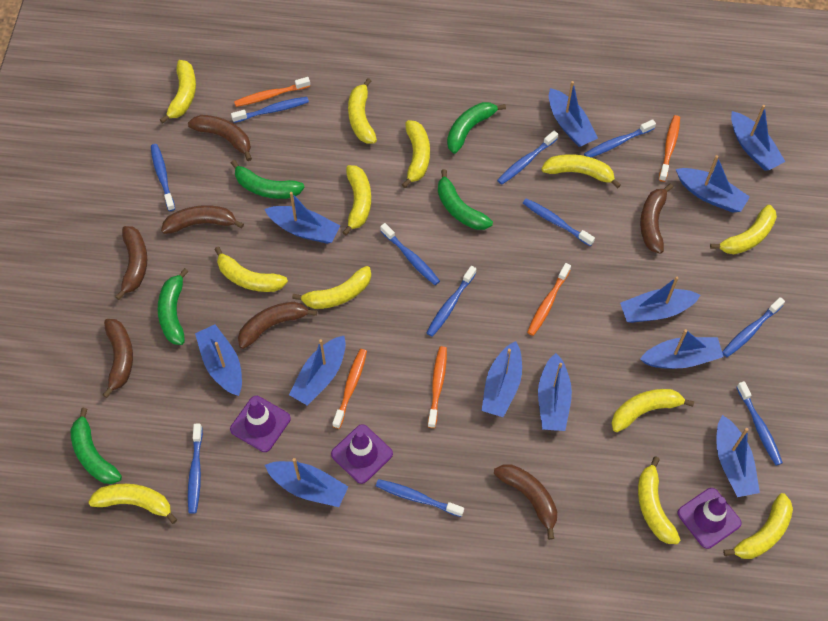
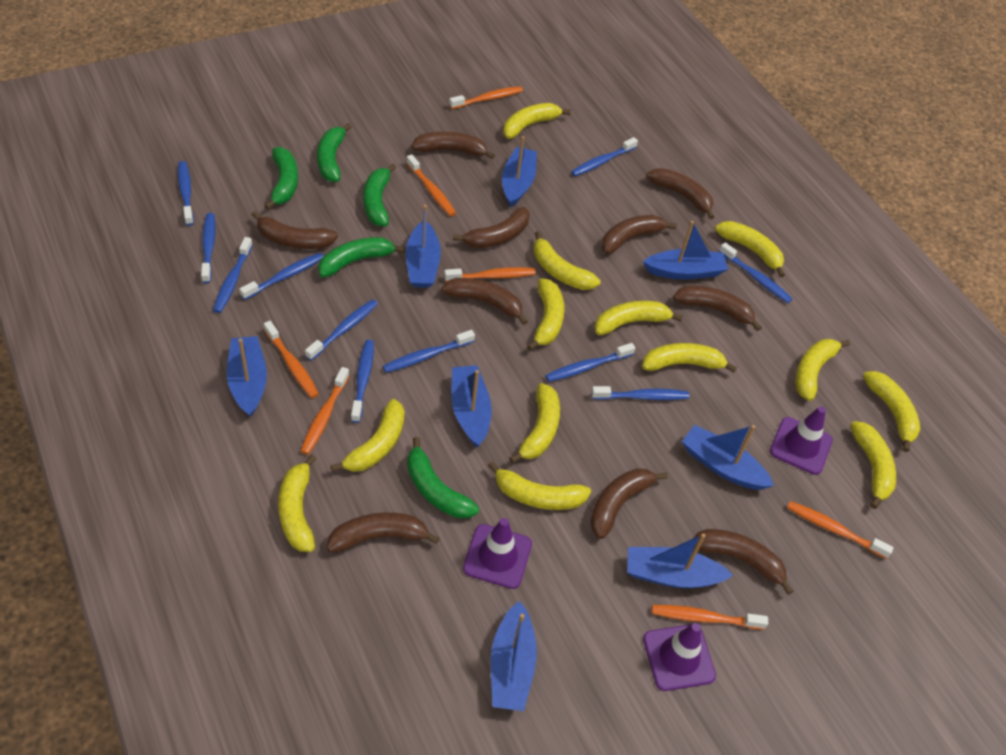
blue boat: [195,325,242,396] [264,192,340,244] [265,458,349,507] [289,336,346,406] [482,341,522,417] [538,353,572,431] [549,81,598,147] [620,277,701,323] [640,329,723,369] [676,155,750,213] [716,415,760,497] [731,105,786,171] = 12 -> [227,336,267,417] [406,205,441,288] [451,365,492,447] [490,601,537,711] [502,136,537,207] [627,533,733,588] [643,221,728,280] [682,425,774,490] = 8
brown banana: [103,319,133,398] [115,226,147,300] [161,205,244,234] [188,115,252,161] [238,302,317,349] [494,464,557,540] [640,183,673,254] = 7 -> [252,211,338,249] [326,512,440,552] [411,132,495,159] [441,278,528,325] [453,207,530,248] [590,468,668,539] [602,215,677,254] [646,168,714,219] [673,286,762,331] [693,529,794,595] = 10
orange toothbrush: [234,77,310,107] [332,349,367,429] [428,346,447,428] [527,263,571,336] [659,115,680,182] = 5 -> [264,321,319,398] [301,367,350,455] [406,154,456,216] [444,267,536,282] [449,86,523,109] [652,605,768,630] [787,501,894,559] = 7
yellow banana: [88,484,177,524] [160,60,196,123] [214,247,288,292] [292,266,371,309] [342,165,371,236] [348,78,377,143] [402,120,430,188] [542,154,621,188] [611,389,694,432] [638,456,680,544] [710,205,777,254] [723,493,793,559] = 12 -> [278,455,317,552] [330,399,405,472] [488,461,591,510] [503,103,571,139] [509,383,560,463] [527,278,565,351] [534,231,600,290] [595,301,683,335] [642,343,737,373] [715,221,785,277] [795,339,850,401] [850,421,896,509] [863,371,921,452] = 13

